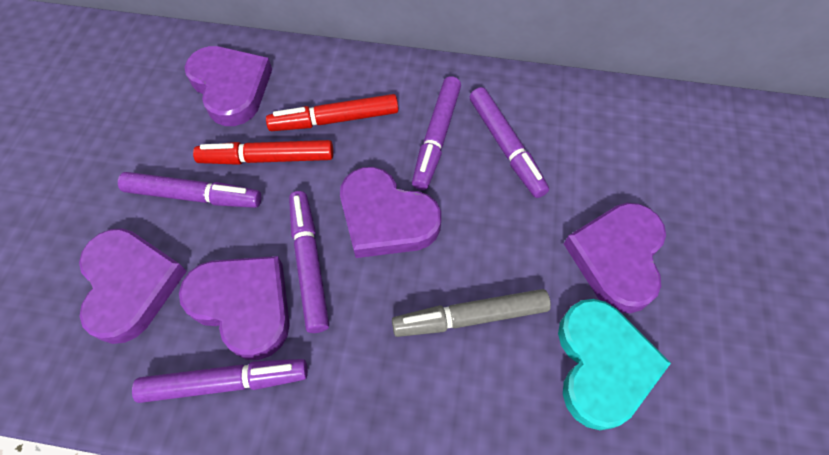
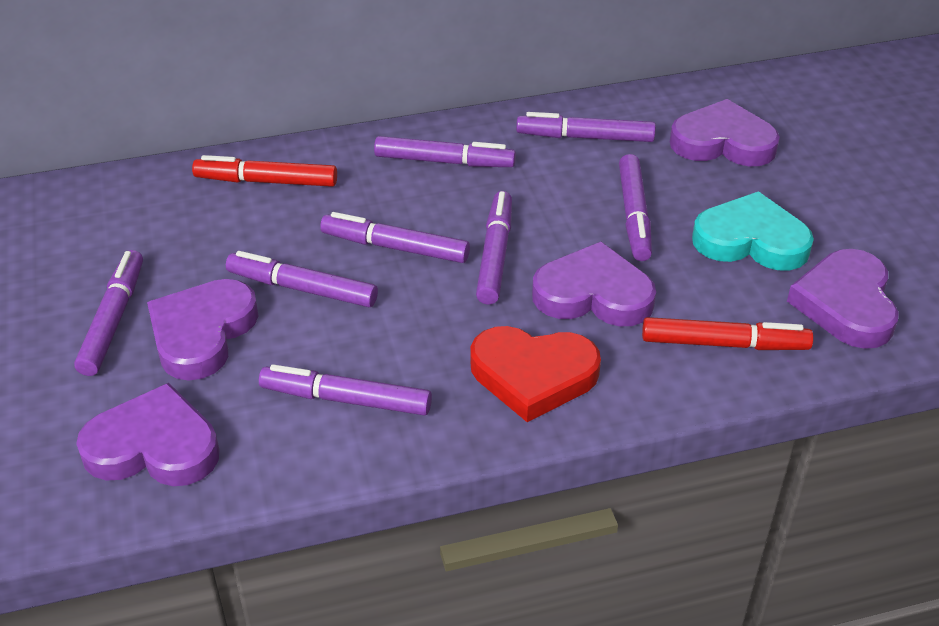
grey marker: [392,289,551,337] = 1 -> none = 0
purple marker: [118,172,261,208] [132,359,308,403] [289,191,329,333] [412,76,461,190] [470,87,549,198] = 5 -> [74,250,143,376] [226,251,378,307] [259,364,432,416] [320,212,470,263] [374,136,516,167] [476,191,512,305] [516,112,656,142] [619,154,652,261] = 8
red heart: none = 0 -> [470,326,601,422] = 1

